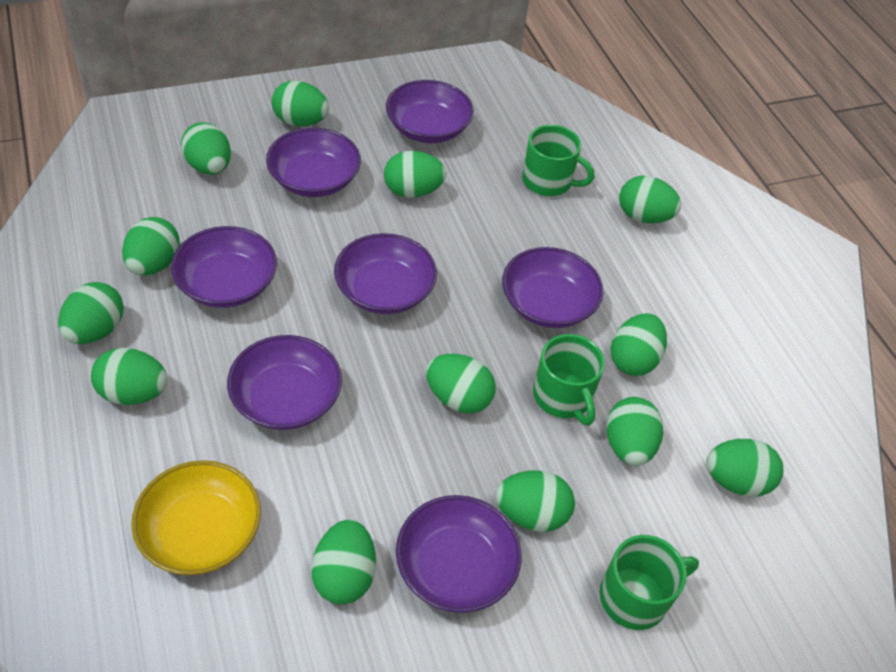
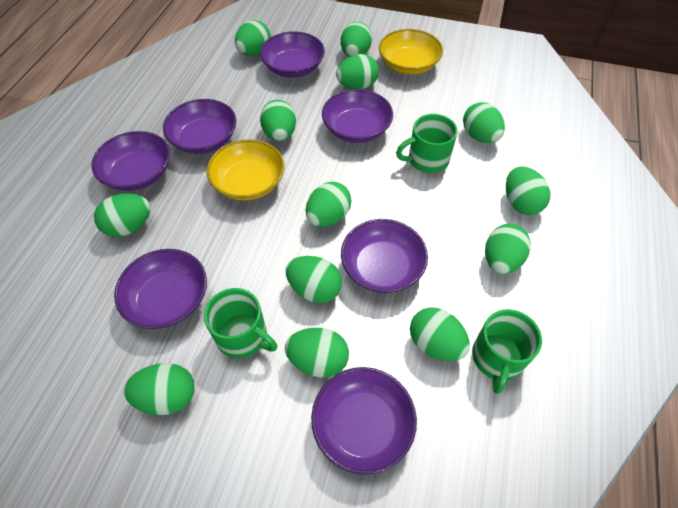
yellow bowl: [131,460,261,575] = 1 -> [207,139,285,201] [379,29,443,74] = 2

